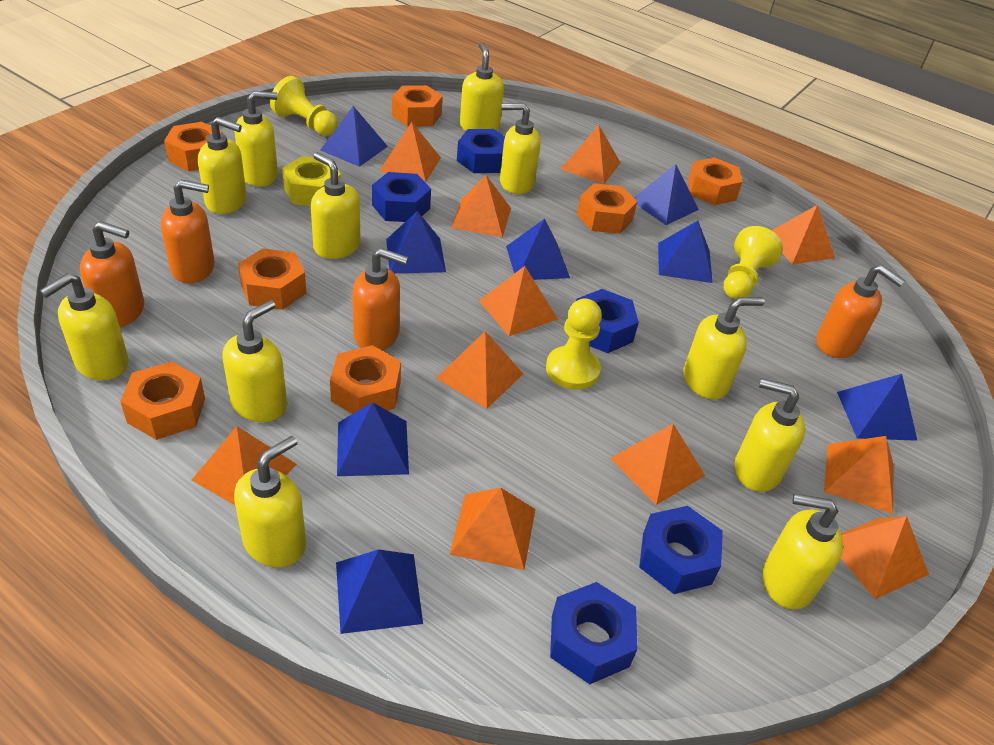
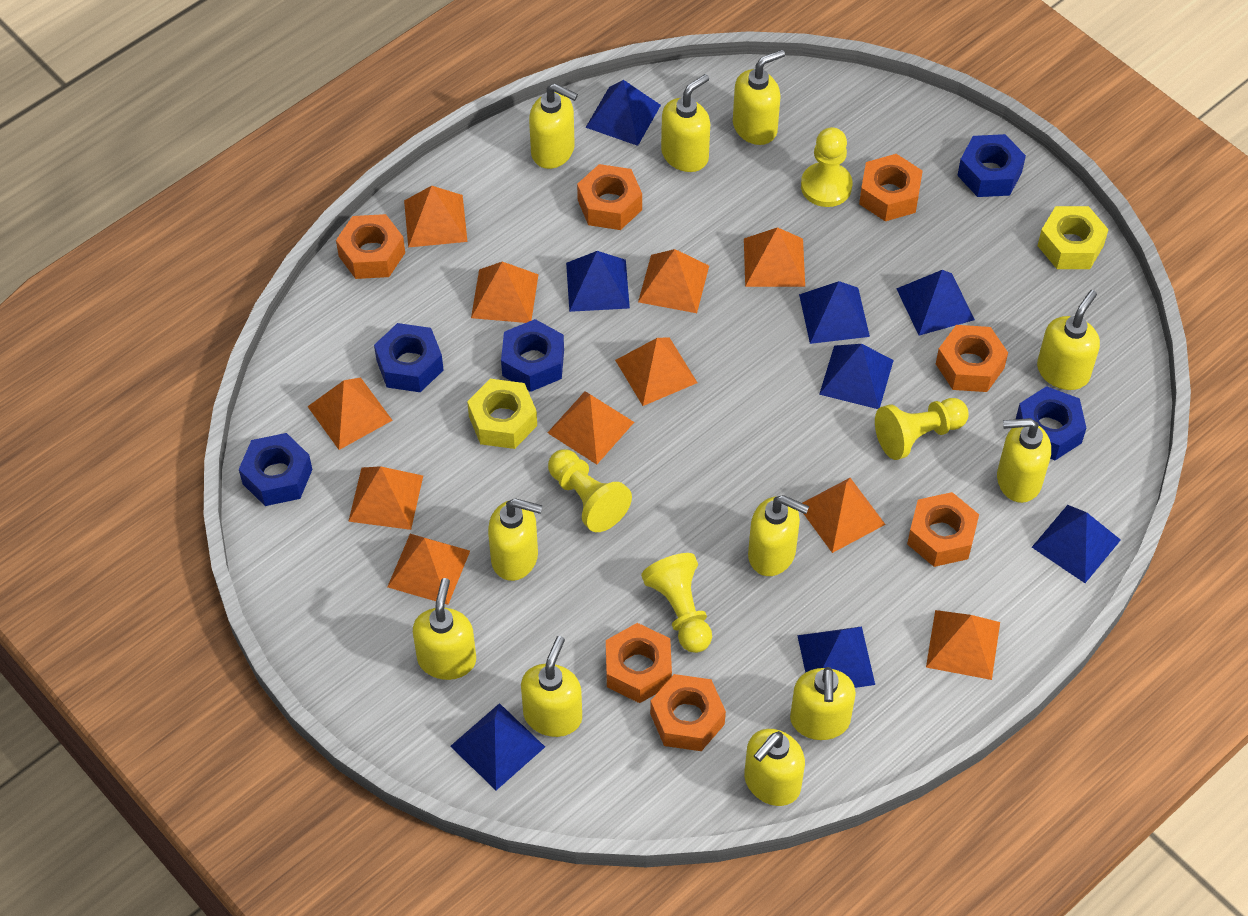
orange soap dispenser: [80,221,144,327] [161,180,215,283] [352,248,408,350] [817,265,905,358] = 4 -> none = 0
yellow nut: [282,156,341,206] = 1 -> [467,379,537,449] [1038,206,1109,269] = 2
yellow pawn: [270,76,338,136] [546,299,602,390] [724,226,783,300] = 3 -> [548,449,632,532] [641,553,712,653] [801,127,853,207] [875,398,969,460] = 4

